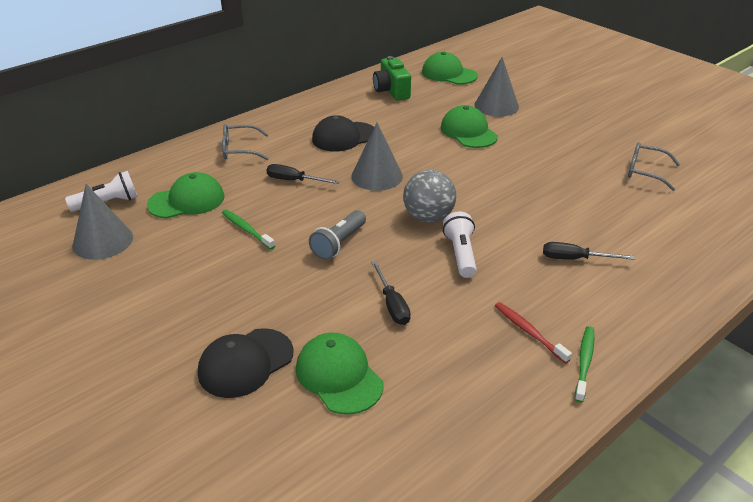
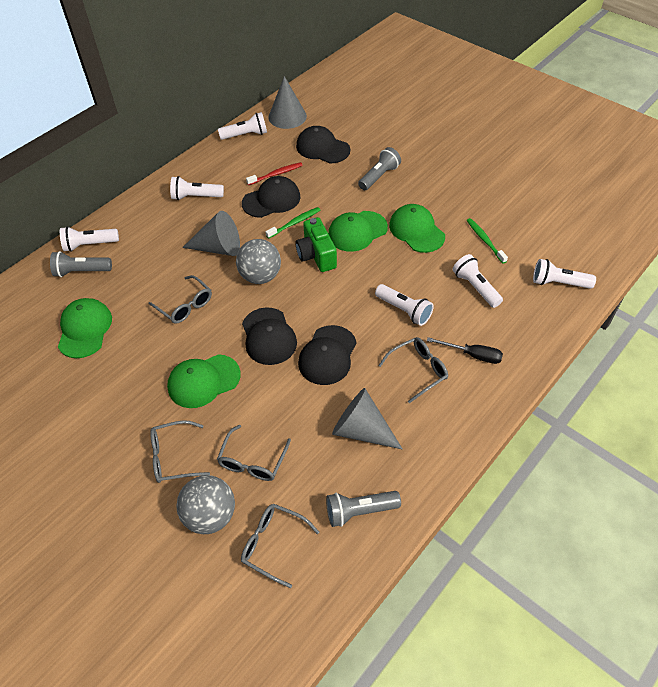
black cap: [198,328,294,398] [312,115,374,152] = 2 -> [242,176,300,218] [242,307,297,365] [296,126,350,163] [298,325,357,385] = 4
black screwdriver: [266,164,340,184] [371,261,411,325] [543,242,634,260] = 3 -> [427,337,503,364] = 1
grey ball: [403,170,456,223] = 1 -> [176,475,235,534] [236,239,281,284] = 2
grey flashlight: [309,210,366,260] = 1 -> [50,251,112,277] [326,491,401,527] [358,147,401,190] = 3
grey glasses: [222,124,269,160] [628,142,680,191] = 2 -> [149,275,212,324] [150,420,210,483] [217,425,291,481] [241,504,319,588] [378,337,448,403] = 5
white flashlight: [65,171,138,212] [443,212,477,278] = 2 -> [60,226,119,252] [170,176,224,200] [218,112,267,140] [375,284,434,326] [452,254,503,308] [533,259,596,289] = 6

